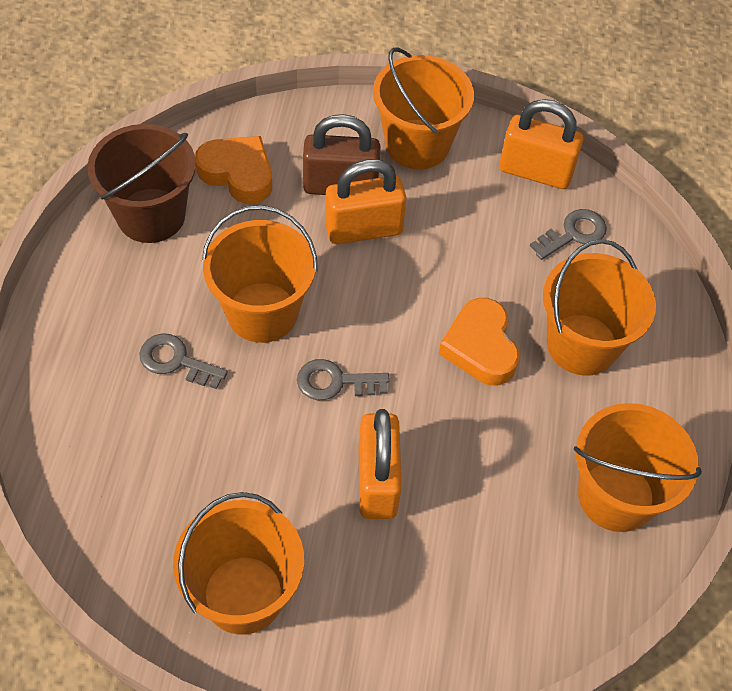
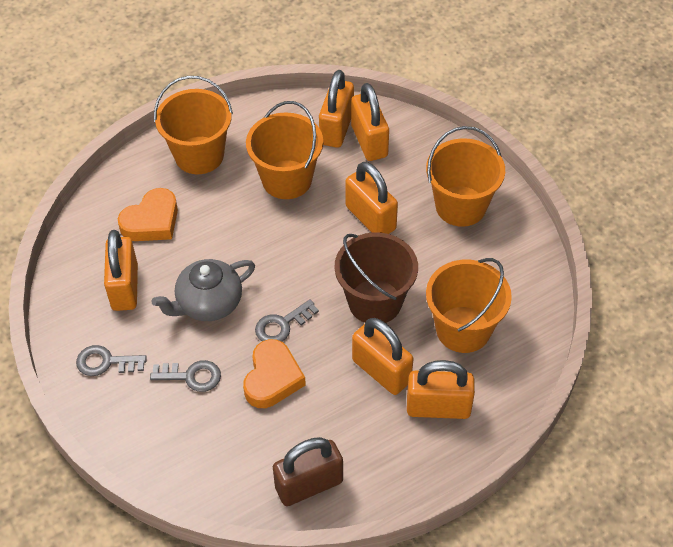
grey teapot: none = 0 -> [152,259,255,321] = 1
orange bucket: [173,492,304,635] [202,205,318,343] [373,47,474,169] [543,239,656,376] [574,403,702,532] = 5 -> [154,76,233,174] [246,101,323,199] [426,126,505,227] [426,258,512,353] = 4
orange padlock: [325,159,407,244] [359,409,402,519] [500,99,583,189] = 3 -> [104,230,138,311] [319,70,354,148] [346,162,398,234] [351,83,389,161] [352,318,413,395] [407,360,475,419] = 6

